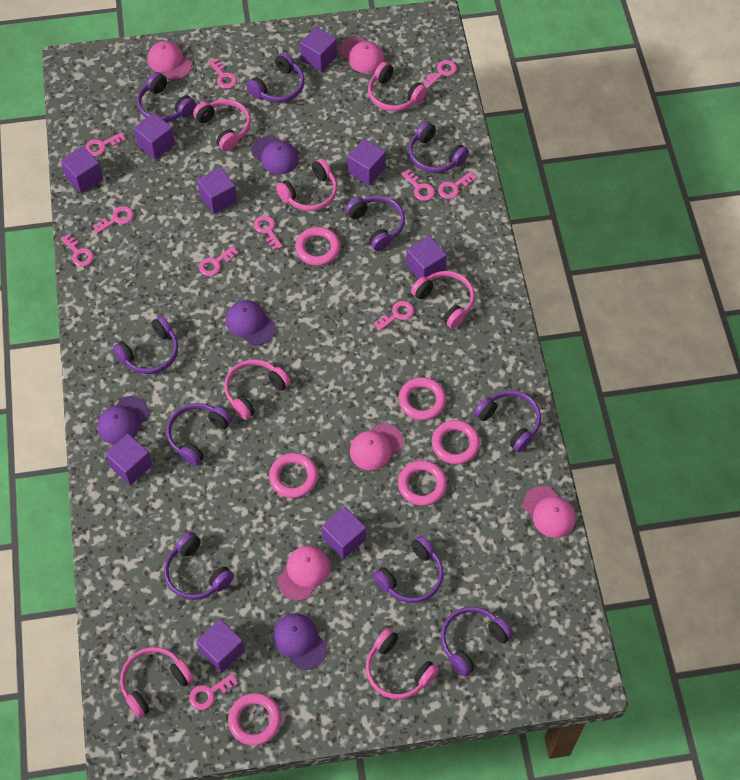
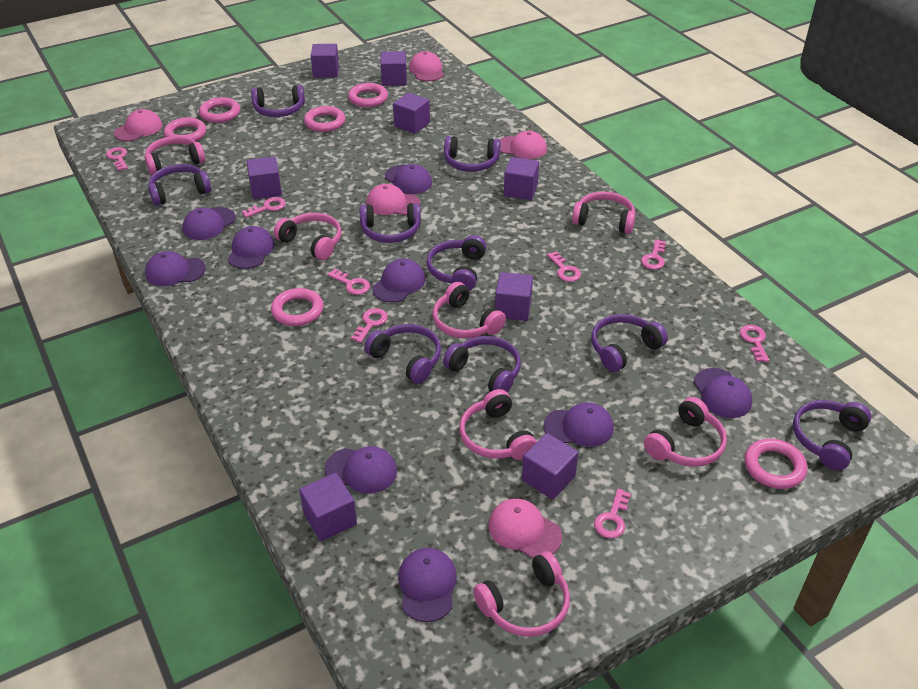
pink key: [61,234,94,267] [85,132,126,156] [93,206,134,234] [189,673,238,710] [199,246,239,276] [209,58,237,89] [254,215,283,251] [374,301,414,331] [401,169,435,201] [423,60,457,87] [438,172,476,199] = 11 -> [106,147,128,171] [242,197,286,218] [327,269,370,295] [351,308,388,343] [547,251,581,282] [594,489,631,538] [641,239,666,270] [740,325,769,362] = 8
purple cap: [97,396,149,445] [226,300,276,345] [251,136,299,175] [273,614,327,670] = 4 -> [145,251,206,286] [183,207,236,240] [228,226,274,269] [325,446,397,494] [372,259,425,303] [385,164,432,194] [398,548,457,622] [544,402,613,447] [693,368,752,418] = 9
purple cube: [61,146,103,193] [105,434,153,485] [134,113,175,159] [196,619,245,673] [197,167,237,214] [300,27,337,72] [322,507,366,559] [347,139,386,186] [406,236,447,279] = 9 -> [247,157,282,199] [299,473,357,541] [311,44,339,78] [381,51,407,86] [393,93,430,134] [495,272,533,321] [504,157,539,200] [522,433,578,500] = 8
purple headphones: [113,316,178,374] [137,72,196,122] [164,532,234,600] [167,403,232,466] [246,52,305,103] [345,196,405,251] [373,536,444,603] [409,121,469,173] [441,607,513,677] [474,390,541,452] = 10 -> [148,164,211,206] [251,85,305,117] [360,203,421,243] [364,324,441,384] [426,235,486,290] [443,336,521,393] [444,136,501,172] [591,314,668,372] [793,400,871,470] = 9

